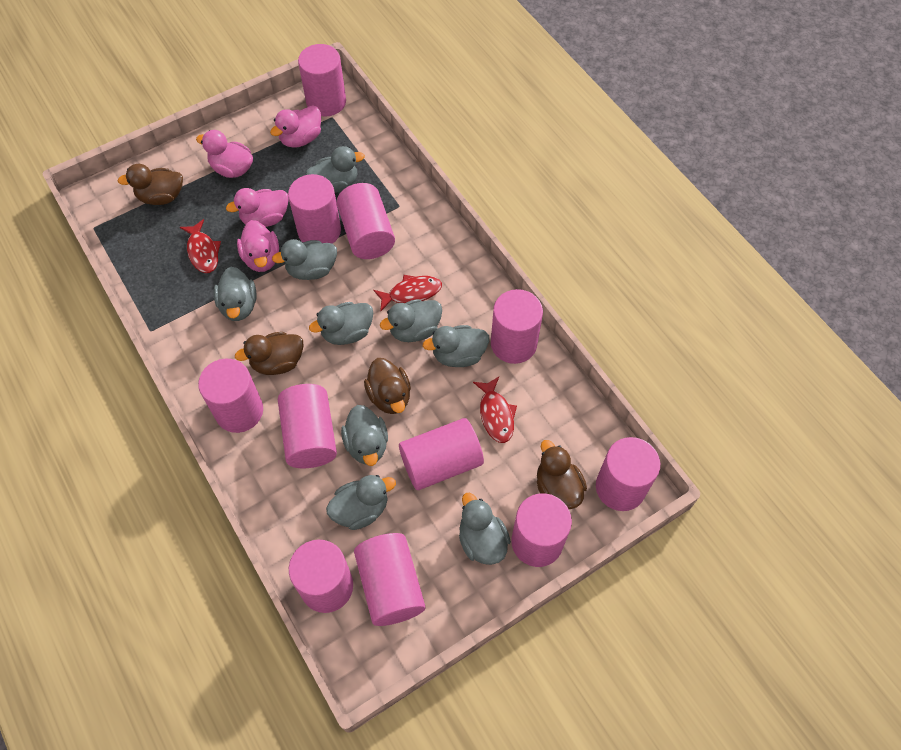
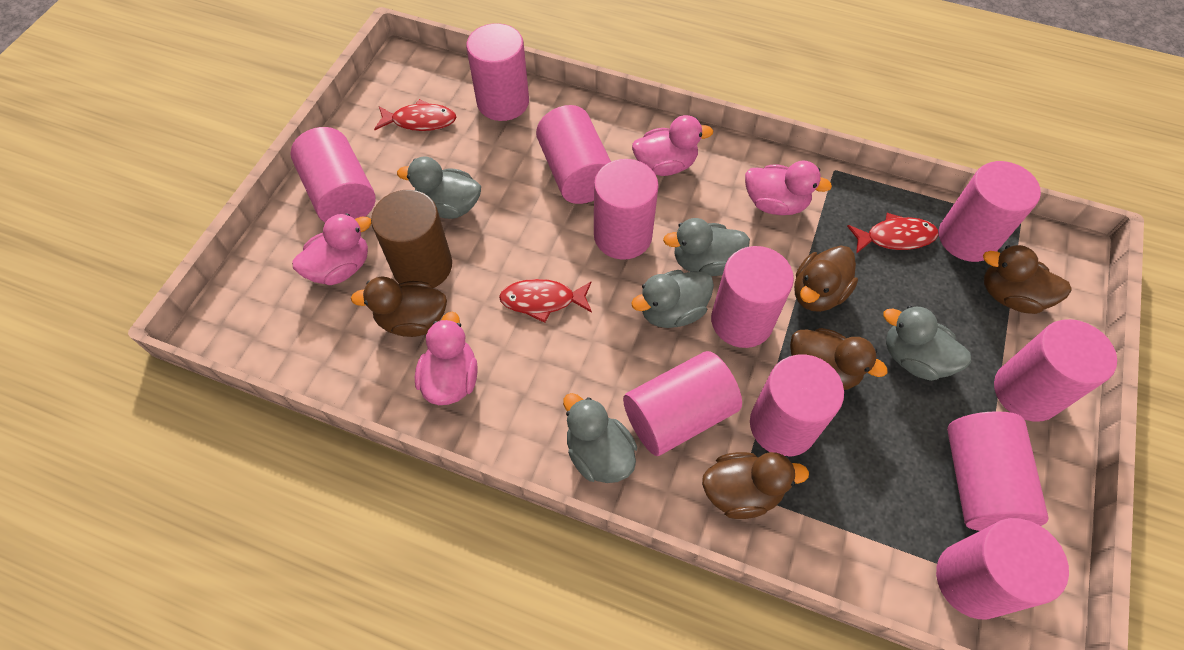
brown cylinder: none = 0 -> [371,190,452,288] = 1
brown duck: [118,164,183,205] [235,332,304,375] [364,358,411,414] [537,440,587,509] = 4 -> [351,277,447,337] [702,452,809,519] [790,328,887,390] [794,245,858,312] [983,245,1072,314] = 5
grey duck: [213,267,257,321] [272,239,337,280] [306,146,365,193] [309,302,373,345] [326,475,396,530] [341,405,388,466] [380,299,442,342] [423,325,489,367] [459,493,511,565] = 9 -> [397,157,481,219] [563,393,637,483] [631,270,714,328] [663,218,750,276] [883,306,971,381] = 5

